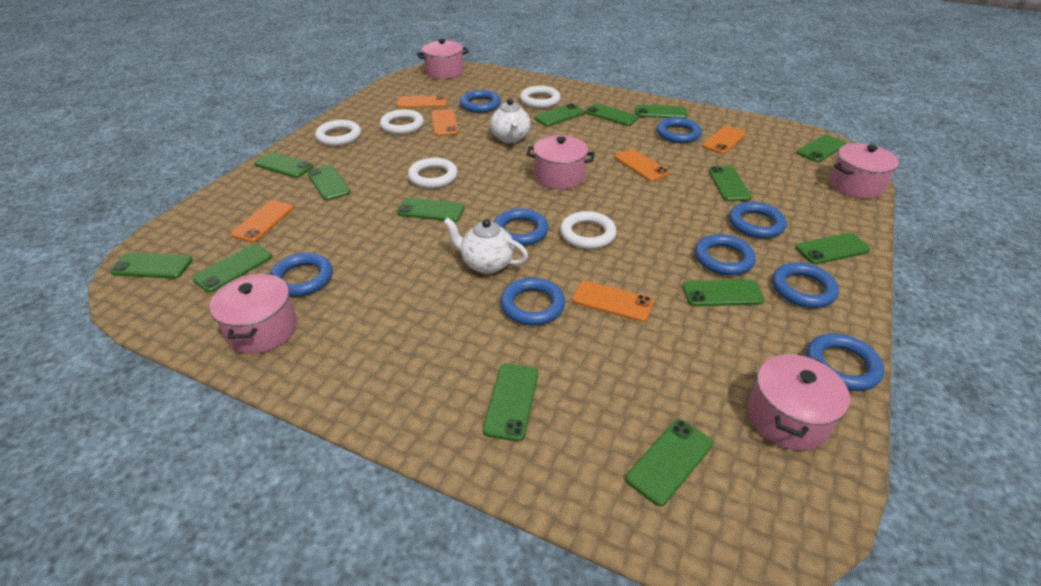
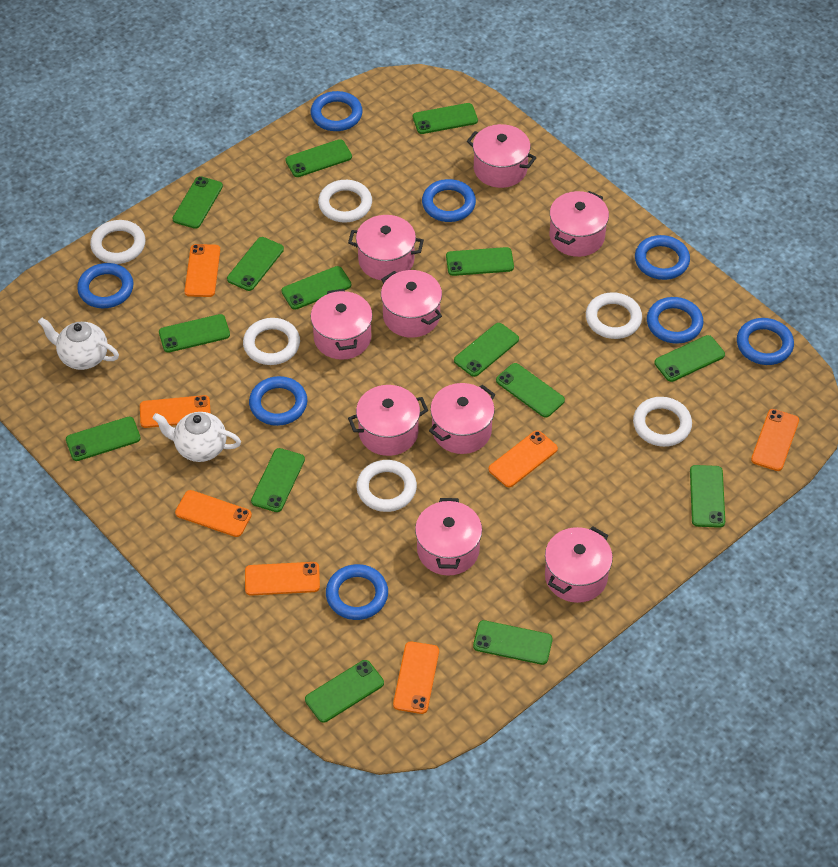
blue ring: [270,253,333,297] [460,90,501,113] [494,208,549,246] [501,278,565,325] [656,117,702,143] [695,234,756,275] [729,202,787,239] [772,262,839,308] [806,333,884,391] = 9 -> [77,263,134,308] [249,376,307,426] [311,91,363,131] [326,564,388,620] [422,179,476,222] [635,235,690,280] [647,297,703,344] [737,318,794,365] = 8
green phone: [110,252,193,279] [192,244,272,293] [254,152,313,178] [307,165,351,201] [397,198,465,222] [483,364,538,442] [534,103,585,126] [586,104,639,126] [626,419,713,506] [636,104,688,119] [682,279,765,306] [708,166,752,201] [795,233,871,264] [797,135,846,162] = 14 -> [66,417,141,461] [159,314,230,353] [173,176,223,229] [227,237,284,291] [251,448,305,512] [281,266,351,310] [285,139,352,177] [305,660,384,723] [413,103,478,134] [446,247,514,276] [454,323,519,377] [473,620,553,665] [496,363,565,418] [654,335,725,382] [690,465,725,528] = 15
orange phone: [231,200,294,242] [397,95,447,108] [431,109,459,136] [572,281,653,322] [614,149,669,181] [702,126,746,154] = 6 -> [140,395,211,428] [175,490,252,537] [184,244,220,297] [245,562,320,596] [393,641,439,714] [489,430,558,487] [751,409,799,471] = 7
pink pot: [210,273,297,354] [417,39,469,79] [526,135,595,189] [748,353,850,451] [829,143,899,199] = 5 -> [310,289,372,360] [348,215,424,281] [348,385,428,456] [381,270,442,338] [415,498,482,576] [429,383,495,454] [467,124,536,188] [545,526,613,603] [550,191,609,257] = 9
white ring: [315,120,361,146] [380,109,424,135] [408,158,458,189] [520,86,561,108] [560,211,617,249] = 5 -> [90,220,145,264] [243,318,300,365] [318,180,372,222] [357,460,417,512] [586,292,642,339] [633,397,692,447] = 6

